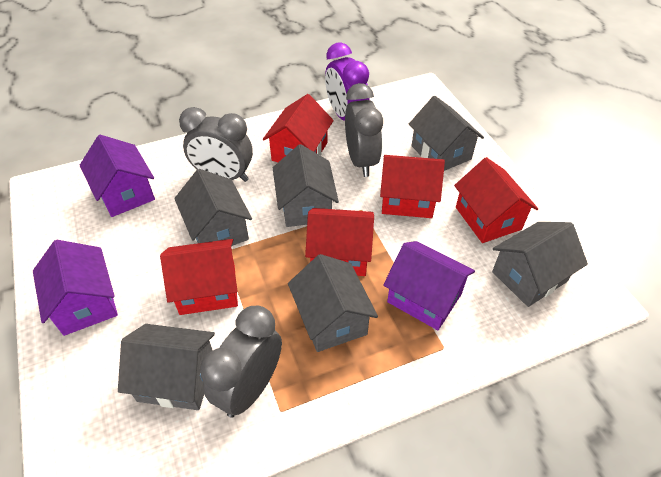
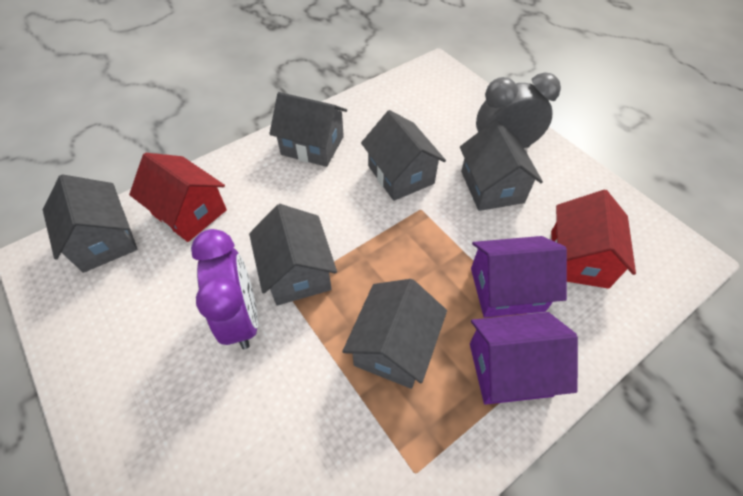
grey clock: [179,107,253,182] [200,306,282,418] [345,83,383,177] = 3 -> [476,72,561,148] = 1
purple house: [33,240,118,336] [79,135,155,217] [383,241,475,330] = 3 -> [470,312,578,405] [471,236,567,317] = 2
red house: [160,239,238,315] [263,94,334,162] [305,208,374,276] [380,155,445,218] [454,157,538,243] = 5 -> [129,153,227,242] [551,190,636,289] = 2

